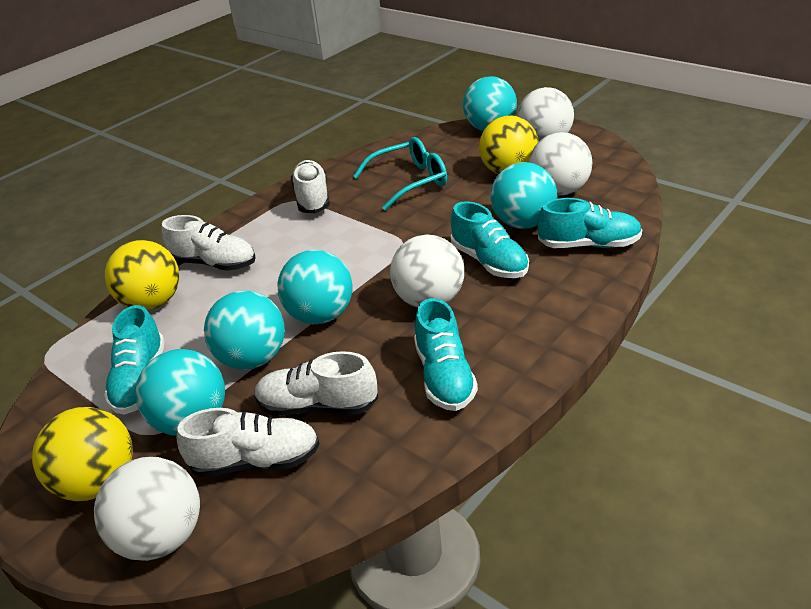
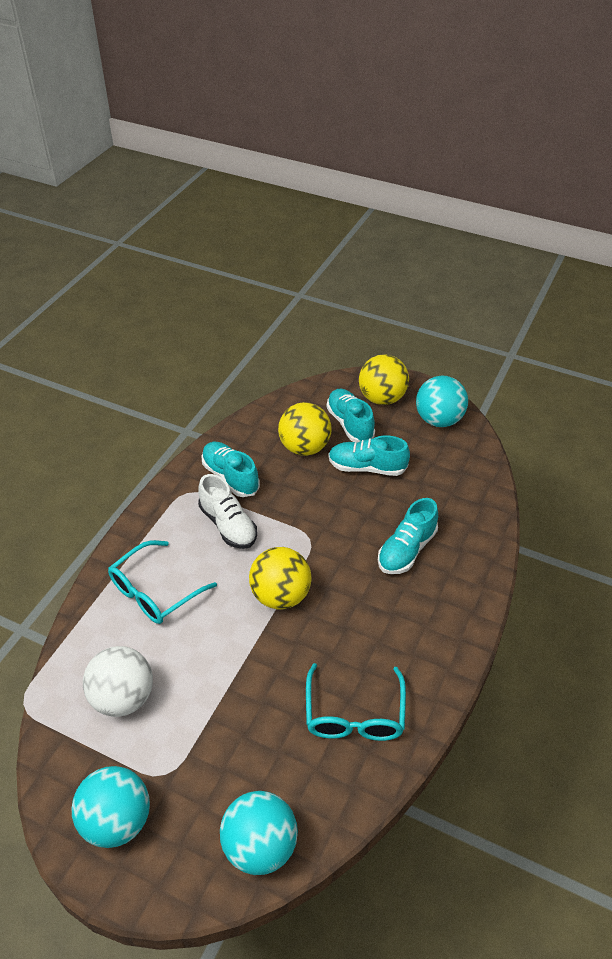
turquoise ball: [135,349,225,436] [204,291,285,370] [277,250,353,324] [463,76,517,131] [490,162,557,229] = 5 -> [71,766,150,848] [220,791,298,875] [416,376,468,427] = 3
turquoise glasses: [353,137,447,210] = 1 -> [108,540,217,624] [306,663,406,741] = 2
white ball: [94,457,200,561] [390,235,464,308] [517,87,574,142] [529,132,592,196] = 4 -> [83,646,153,717] = 1
white shoe: [161,215,256,271] [176,408,320,477] [255,351,378,416] [291,160,330,213] = 4 -> [198,474,257,549] = 1

